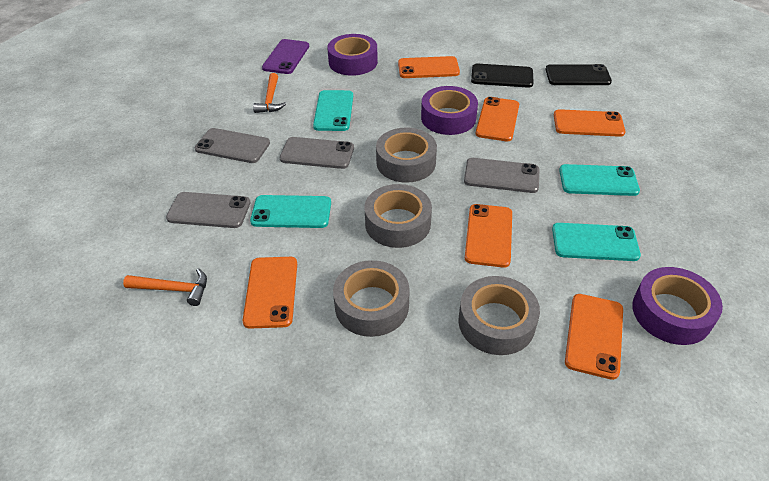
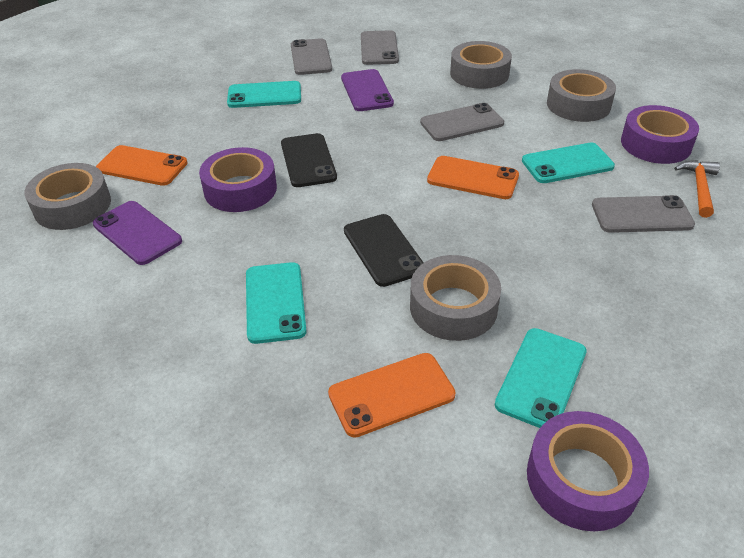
orange hammer: [123,268,207,306] [253,73,286,113] = 2 -> [674,160,720,218] = 1
orange phone: [243,257,297,328] [398,56,460,78] [465,204,512,268] [475,97,519,141] [554,109,626,137] [565,294,623,380] = 6 -> [96,145,187,186] [328,353,456,438] [427,156,519,199] = 3
purple phone: [262,39,309,74] = 1 -> [93,201,182,265] [341,69,394,111] = 2

